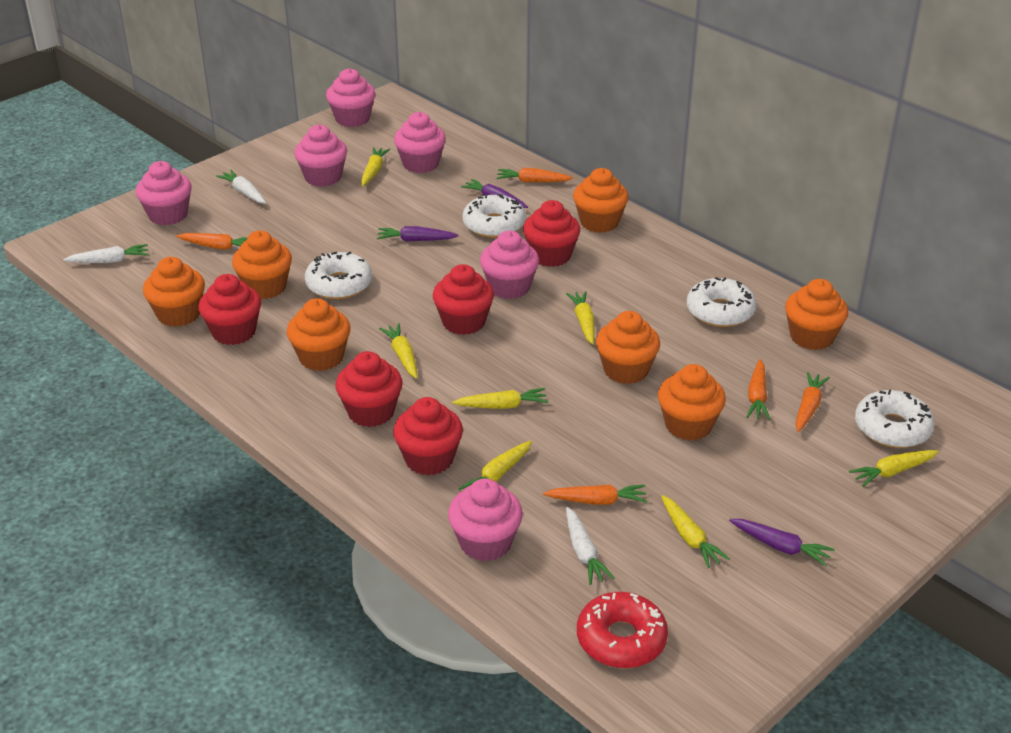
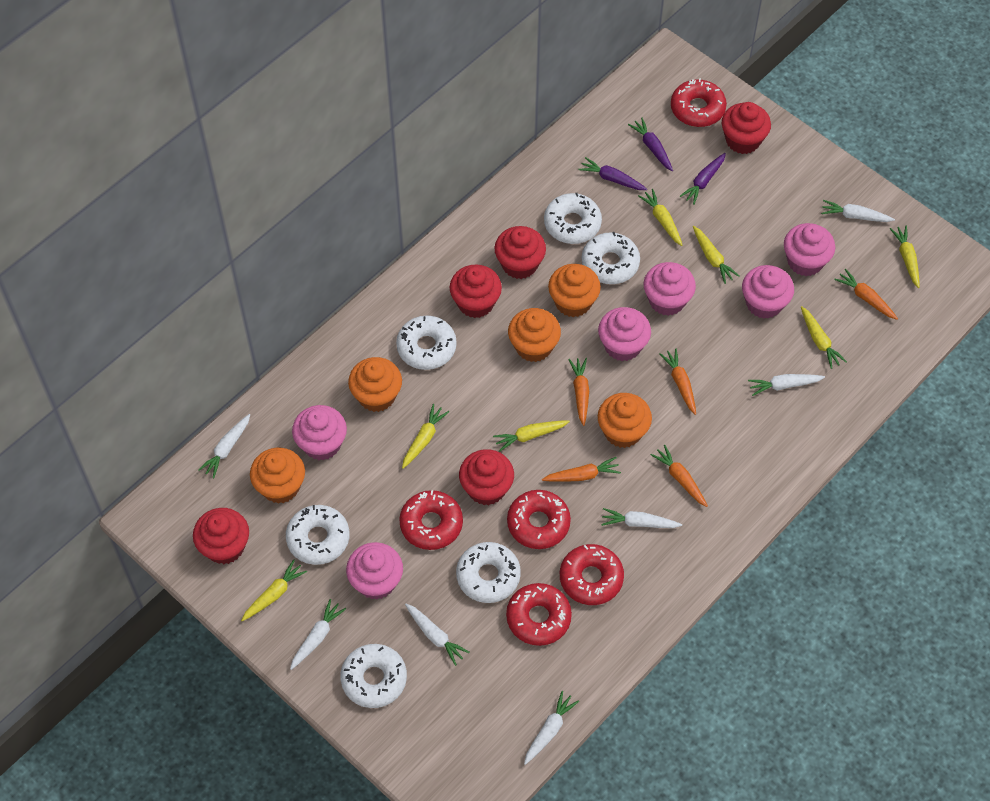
orange cupcake: [143,257,205,327] [232,231,292,299] [287,298,351,371] [573,168,629,233] [596,311,660,384] [658,364,726,441] [785,279,848,350] = 7 -> [250,448,305,504] [348,357,402,412] [508,308,561,362] [548,264,601,317] [598,393,652,448] = 5
red donut: [577,592,668,668] = 1 -> [399,490,463,550] [506,583,572,646] [507,490,571,549] [560,544,624,605] [671,78,727,127] = 5
white carrot: [63,244,149,263] [216,170,266,204] [566,507,615,585] = 3 -> [198,414,250,478] [290,599,346,670] [405,604,469,666] [524,691,579,765] [601,508,682,528] [748,374,825,396] [821,200,895,222] = 7
white donut: [305,251,372,299] [463,194,526,238] [687,277,756,327] [855,390,934,448] = 4 -> [286,505,350,565] [340,644,407,708] [396,315,457,370] [456,542,521,603] [544,193,602,244] [582,232,640,284] = 6

